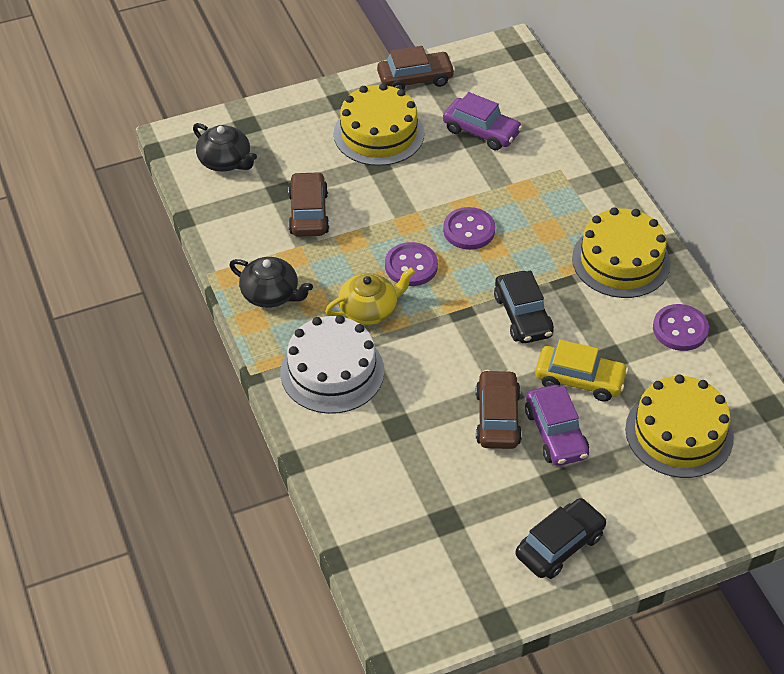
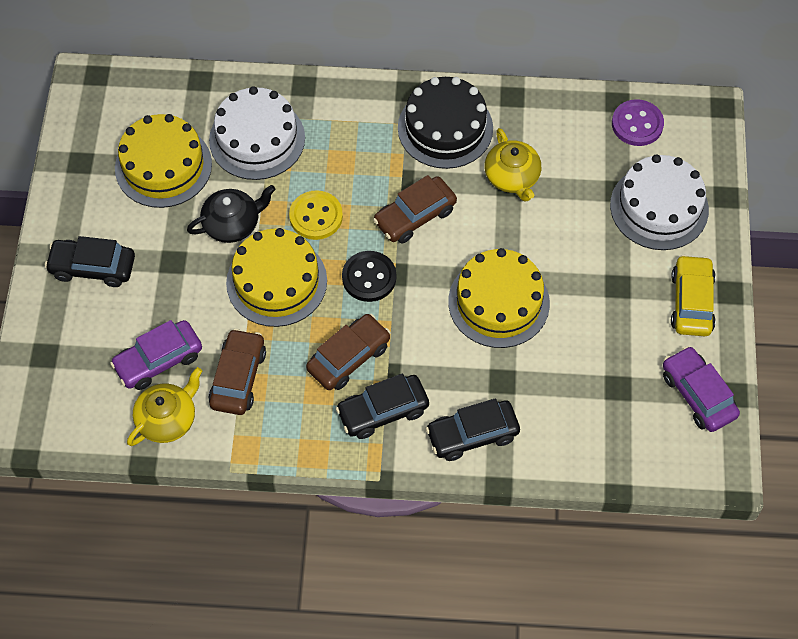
black button: none = 0 -> [342,251,396,302] = 1
black cake: none = 0 -> [398,77,493,169] = 1
black car: [494,271,554,343] [515,498,607,579] = 2 -> [45,236,135,287] [336,373,429,439] [426,398,520,461] = 3
black teapot: [193,123,257,172] [229,257,313,308] = 2 -> [187,185,276,243] = 1
purple button: [385,242,438,286] [443,207,495,250] [653,304,709,351] = 3 -> [612,99,664,146] = 1
white cake: [281,315,384,414] = 1 -> [209,86,305,180] [610,155,709,250] = 2
yellow button: none = 0 -> [289,190,343,240] = 1
yellow teapot: [325,267,415,325] = 1 -> [127,367,202,446] [484,128,541,202] = 2

